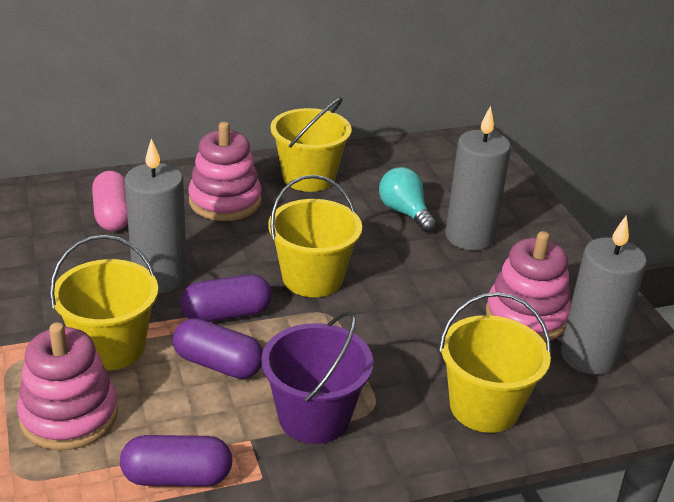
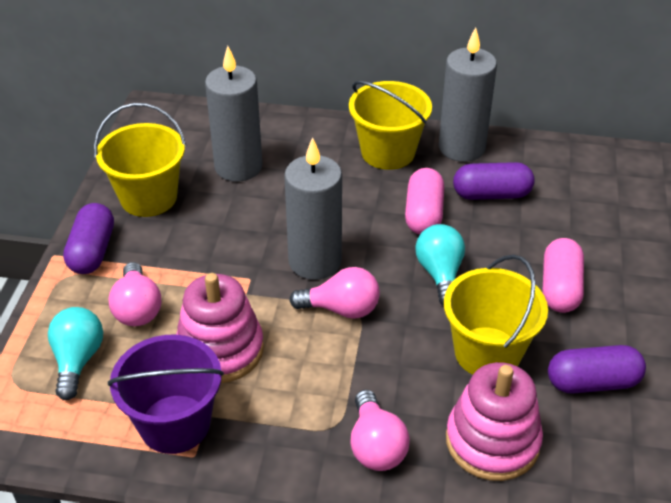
pink capsule: [92,171,128,231] = 1 -> [405,168,444,234] [543,238,584,313] = 2
pink light bulb: none = 0 -> [108,262,161,326] [289,267,380,319] [350,390,410,471] = 3
pink stacking toy: [17,322,118,450] [188,122,262,221] [486,231,571,342] = 3 -> [176,273,264,383] [446,362,543,481] = 2
turquoise light bulb: [379,167,437,232] = 1 -> [48,307,103,400] [415,224,465,306] = 2
yellow bucket: [50,235,158,370] [268,175,362,297] [270,97,351,192] [439,292,551,433] = 4 -> [94,103,186,217] [349,81,432,170] [444,255,548,375] = 3

